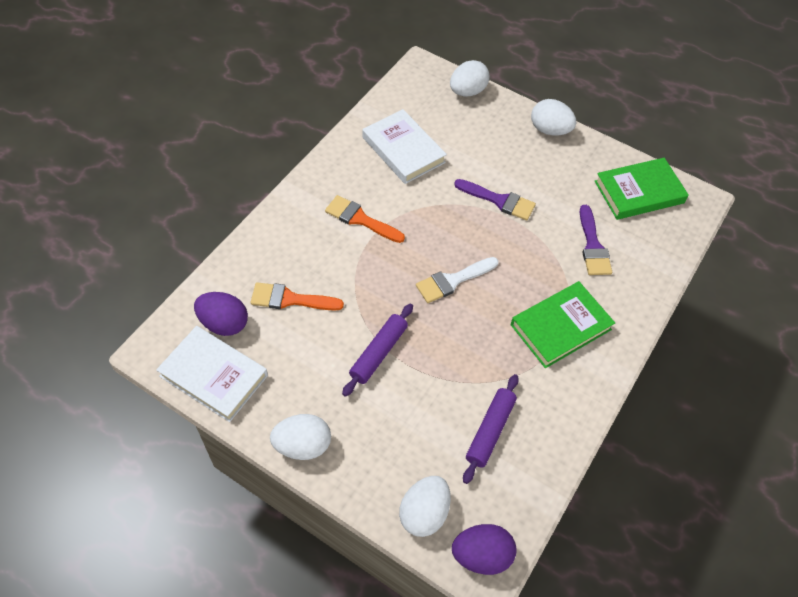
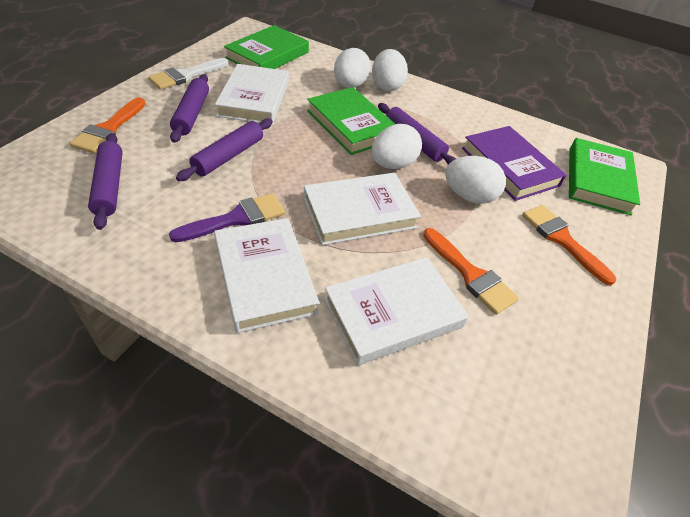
green book: [511,281,615,368] [595,158,689,220] = 2 -> [224,25,309,69] [307,87,395,155] [569,138,640,216] = 3
orange brush: [250,282,344,311] [325,195,405,243] = 2 -> [69,97,146,154] [423,228,519,315] [522,205,616,285] = 3
purple book: none = 0 -> [462,126,567,201] = 1
purple brush: [454,179,536,221] [580,205,612,275] = 2 -> [169,193,285,242] = 1
purple egg: [194,292,248,336] [452,524,517,575] = 2 -> none = 0
purple rolling pin: [342,304,413,397] [463,374,519,484] = 2 -> [88,133,123,230] [170,74,209,143] [176,119,273,181] [378,103,456,164] = 4
white book: [156,326,268,422] [363,109,447,184] = 2 -> [214,218,319,333] [215,64,289,124] [303,173,421,245] [324,257,469,366] = 4

